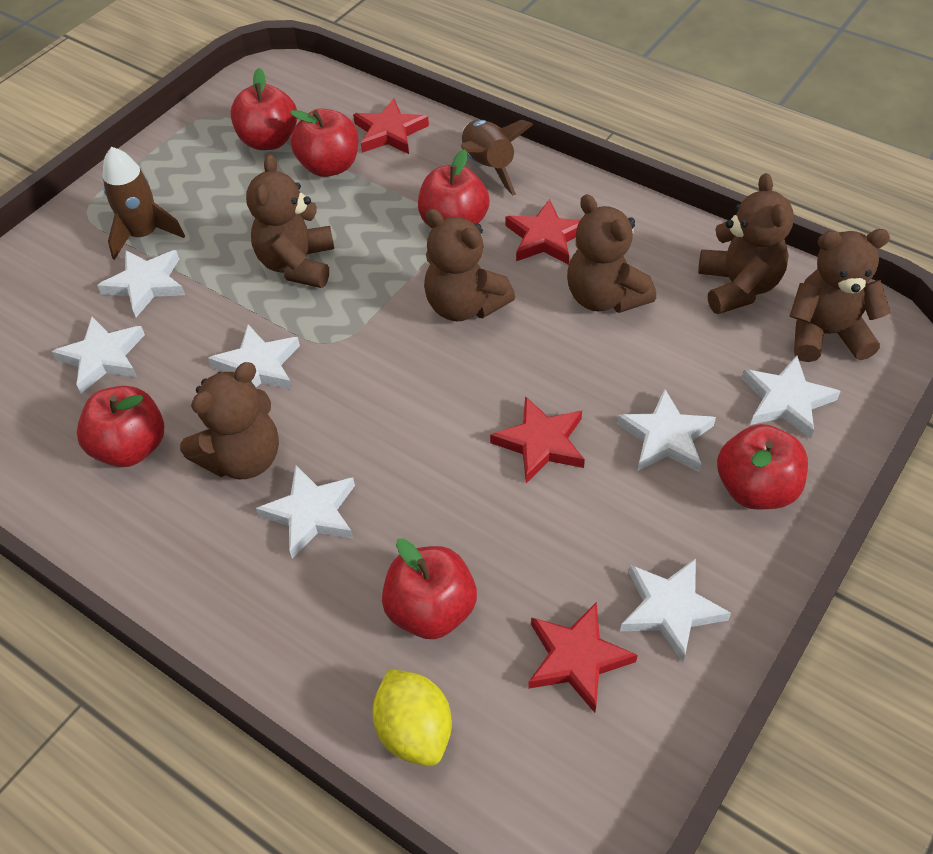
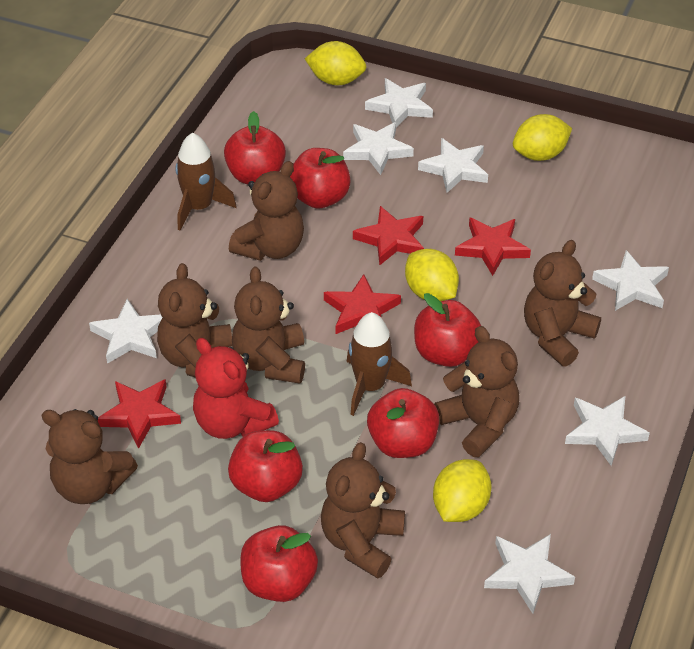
brown teddy bear: [180,362,279,479] [246,154,334,288] [424,209,515,321] [567,194,656,313] [698,173,794,314] [790,229,891,362] = 6 -> [42,409,138,504] [157,263,233,378] [229,161,304,261] [232,267,305,384] [321,442,405,579] [434,326,519,457] [524,240,601,367] = 7
red teddy bear: none = 0 -> [193,338,279,439] = 1
yellow lemon: [373,669,452,766] = 1 -> [305,41,366,85] [405,249,459,301] [433,459,492,522] [513,114,572,161] = 4

